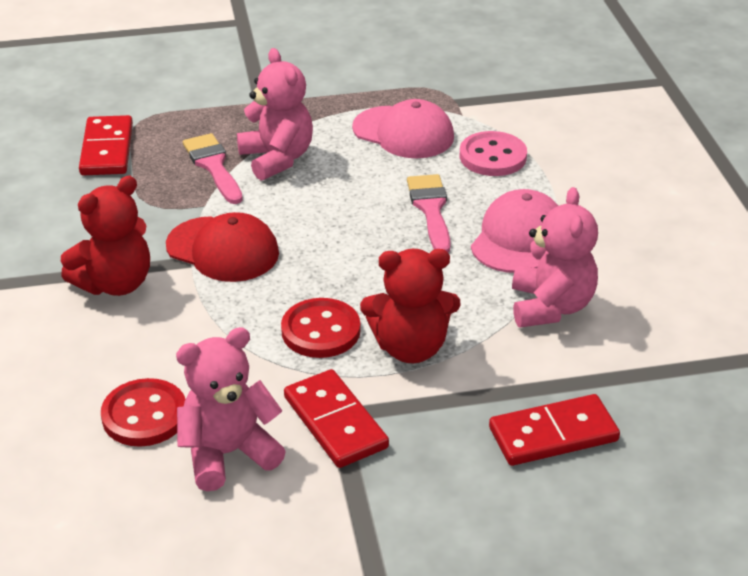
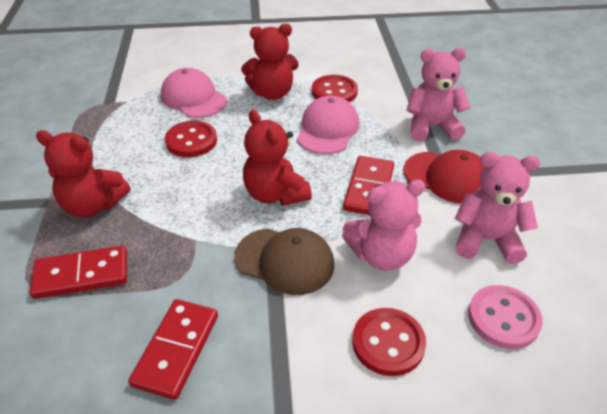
brown cap: none = 0 -> [234,228,334,295] = 1
pink brush: [183,133,243,204] [407,174,451,252] = 2 -> none = 0
red button: [101,378,186,447] [281,298,360,358] = 2 -> [165,121,217,157] [312,75,358,102] [352,308,426,376] = 3
red teddy bear: [61,176,150,296] [360,249,461,363] = 2 -> [36,130,130,218] [241,23,299,100] [243,110,312,206] = 3

